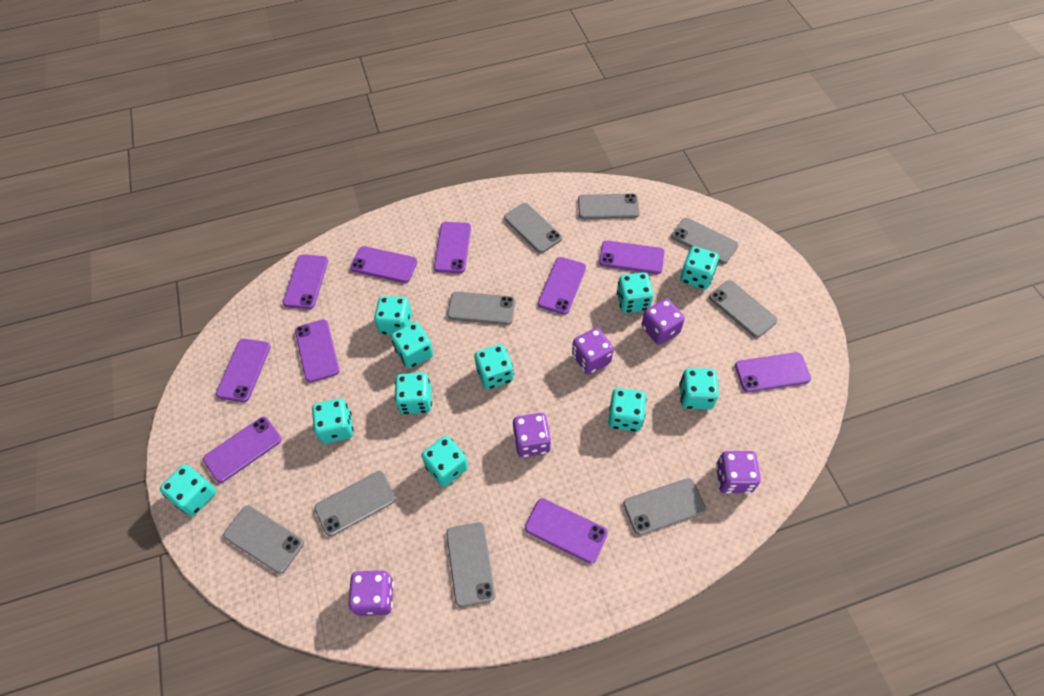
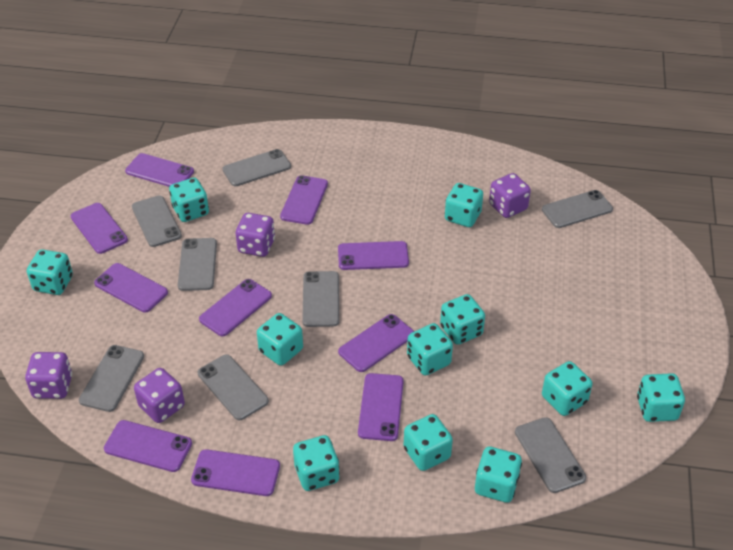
grey phone: [223,506,304,574] [314,471,396,536] [446,522,495,607] [447,292,515,325] [504,203,562,253] [578,194,640,219] [623,478,706,535] [671,218,738,264] [709,280,778,338] = 9 -> [79,345,144,412] [132,196,182,247] [178,238,217,291] [198,354,269,420] [222,149,291,186] [302,271,339,327] [515,417,586,493] [542,190,613,228] = 8
purple dice: [348,570,394,616] [513,413,551,457] [572,328,614,374] [641,299,685,345] [716,451,761,494] = 5 -> [25,352,72,399] [134,368,185,423] [236,213,275,257] [489,173,531,218] = 4

